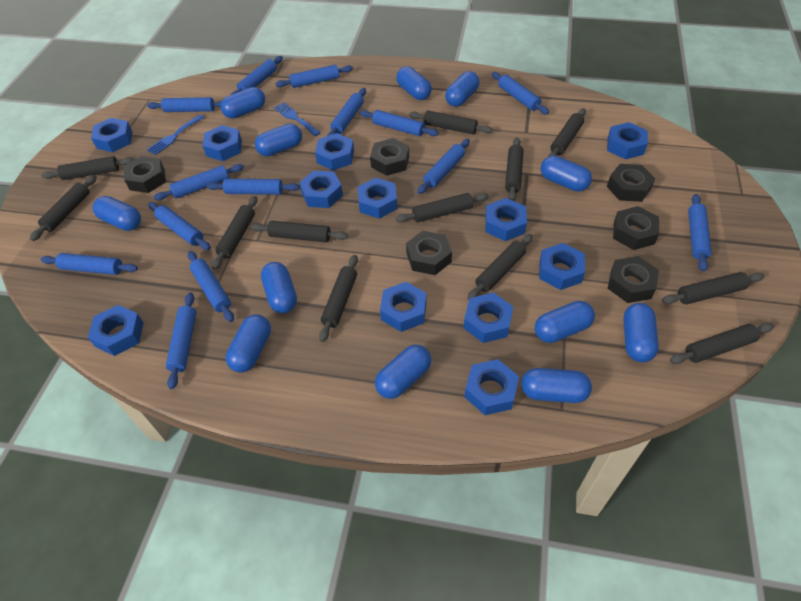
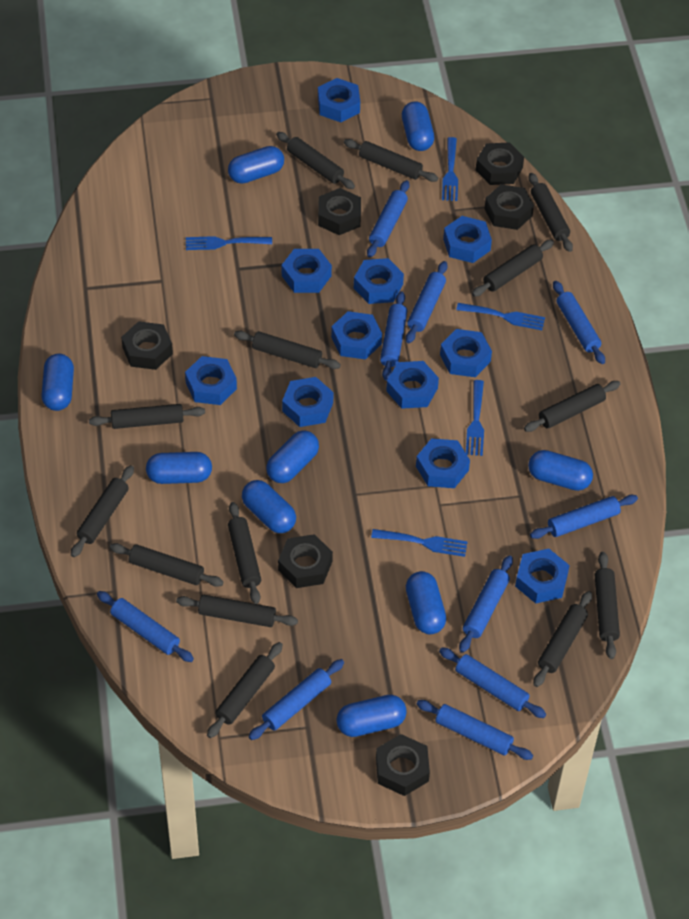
black rolling pin: [30,175,97,241] [41,156,134,180] [212,196,257,270] [251,221,348,243] [319,255,358,342] [396,193,489,222] [409,110,493,134] [467,234,533,300] [505,137,524,201] [548,108,586,157] [662,272,764,304] [670,323,774,364] = 12 -> [71,465,134,557] [89,404,205,429] [110,543,223,587] [176,595,298,627] [207,642,283,738] [228,502,261,604] [234,331,341,369] [276,132,355,189] [344,139,438,182] [472,240,554,297] [524,381,620,432] [528,173,573,252] [533,591,592,687] [595,552,620,659] = 14
blue capsule: [93,196,141,231] [221,87,265,119] [226,314,271,373] [255,123,302,157] [261,262,297,313] [375,345,431,399] [396,66,432,100] [445,71,480,107] [521,368,592,403] [535,301,595,343] [541,156,592,192] [623,303,659,362] = 12 -> [41,353,74,411] [146,452,212,484] [228,146,284,184] [242,480,296,533] [266,430,319,483] [336,695,407,737] [402,102,434,151] [406,571,446,634] [528,450,593,491] = 9
blue fork: [147,114,205,155] [274,102,321,136] = 2 -> [186,236,272,250] [371,529,468,557] [442,137,458,201] [456,303,545,330] [466,380,484,456] = 5
blue nut: [88,305,144,356] [91,118,132,152] [202,125,242,161] [299,171,343,208] [315,133,354,170] [358,178,397,219] [380,282,427,332] [464,293,513,343] [465,359,519,415] [485,198,527,241] [539,243,585,290] [607,122,648,159] = 12 -> [185,356,237,405] [282,249,332,293] [282,377,334,427] [318,78,360,122] [331,311,382,360] [354,258,404,304] [386,361,439,409] [416,438,470,488] [440,329,492,377] [443,216,492,263] [515,549,570,603] = 11
blue rolling pin: [41,253,138,275] [147,97,222,112] [148,202,211,250] [154,164,244,200] [166,292,196,389] [188,251,234,322] [207,179,299,195] [231,56,283,95] [275,65,353,88] [327,88,366,136] [360,110,438,136] [417,139,470,194] [492,72,549,115] [688,194,712,272] = 14 -> [97,591,194,662] [248,659,344,740] [367,180,409,258] [380,291,407,380] [406,261,448,343] [417,700,533,760] [439,647,546,718] [459,555,513,653] [530,495,638,539] [553,281,605,364] = 10

